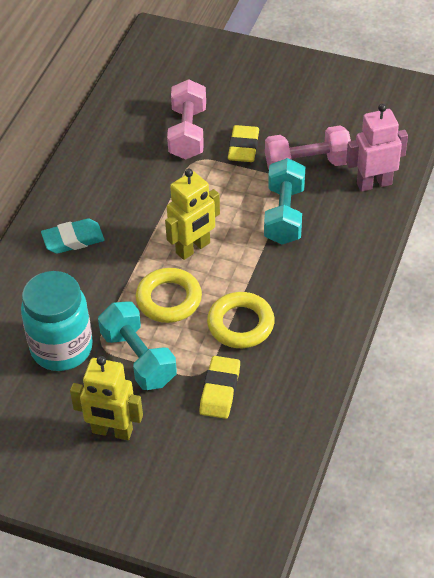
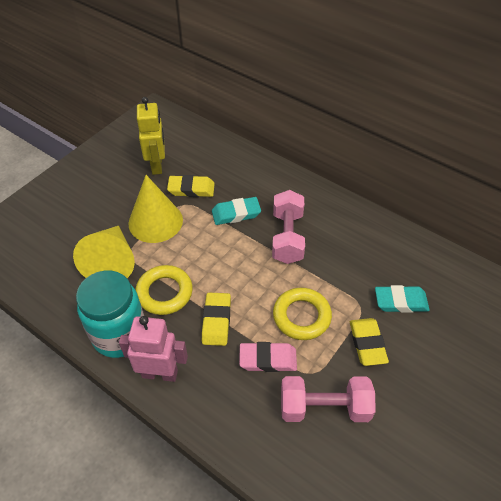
pink eraser: none = 0 -> [239,342,297,372] = 1
turquoise dumbbell: [98,301,177,390] [264,158,305,244] = 2 -> none = 0
turquoise eraser: [41,218,105,254] = 1 -> [212,197,261,225] [375,285,430,313] = 2
yellow cone: none = 0 -> [73,226,135,278] [128,175,183,243] = 2
yellow eraser: [199,356,240,419] [228,125,259,162] = 2 -> [167,175,215,197] [202,293,231,346] [350,318,389,366] = 3
yellow robot: [70,356,143,440] [165,169,220,260] = 2 -> [137,97,165,175] = 1

